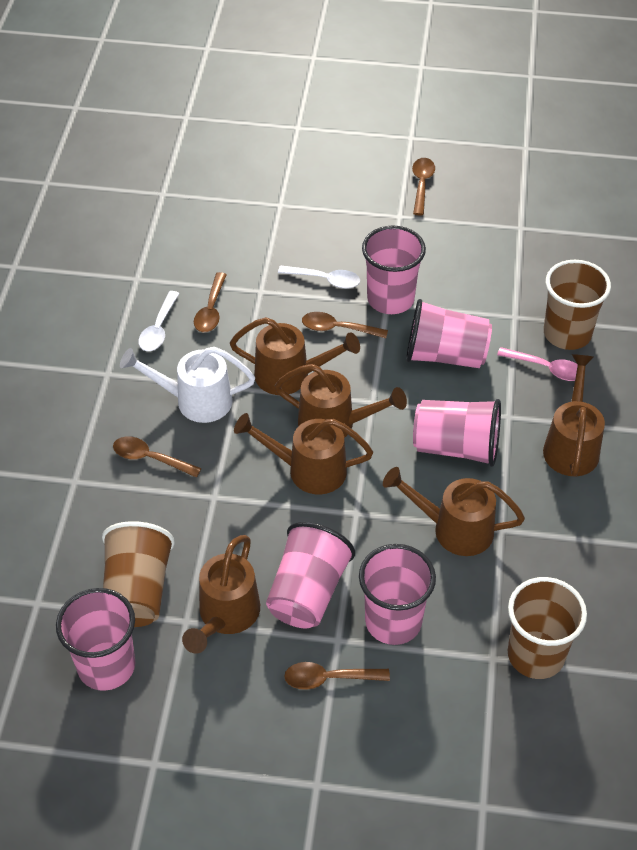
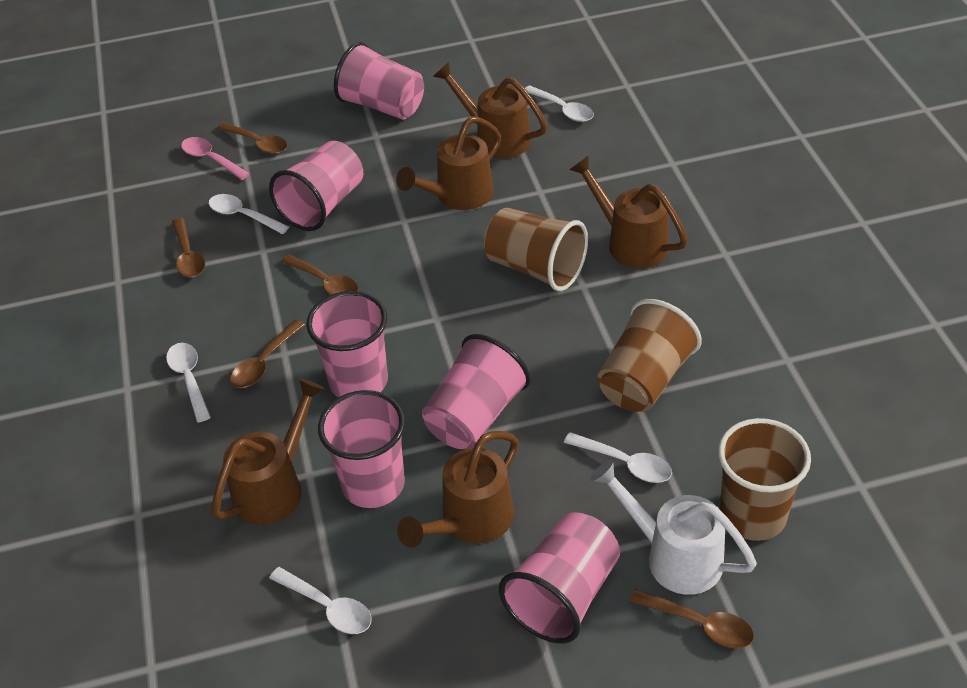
brown watering can: [182,535,260,654] [230,317,360,395] [234,413,373,494] [275,364,407,438] [383,467,525,556] [543,354,605,477] = 6 -> [212,378,325,525] [396,116,501,210] [397,431,519,548] [433,62,547,159] [569,156,688,268] = 5
white spoon: [138,291,179,351] [278,265,360,289] = 2 -> [166,343,211,422] [209,194,289,234] [269,567,372,634] [525,85,594,122] [564,432,672,483] = 5

